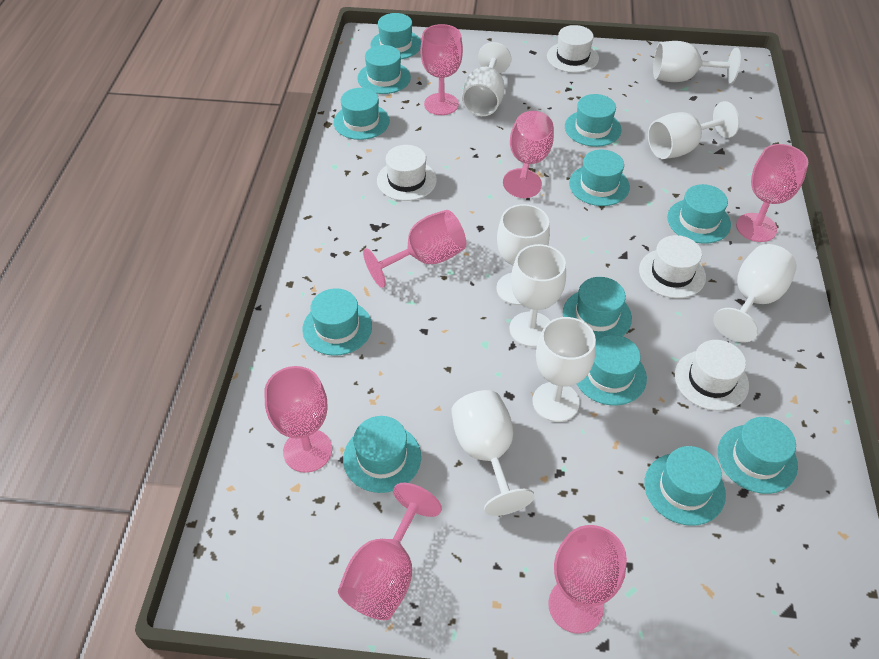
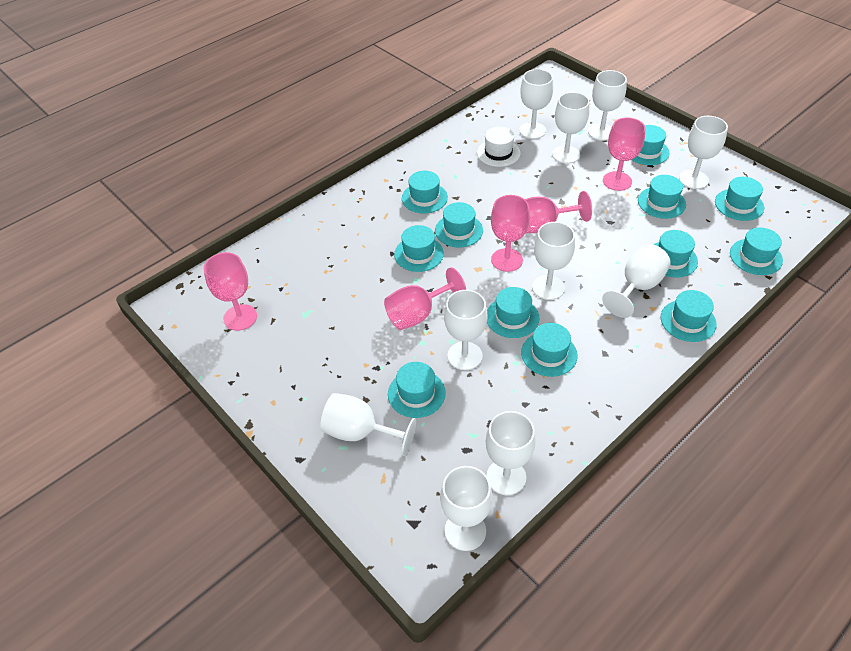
pink goblet: [264,366,332,473] [338,483,442,620] [363,210,466,288] [420,24,463,115] [503,111,554,198] [548,525,627,634] [736,144,808,242] = 7 -> [204,252,257,331] [384,267,466,330] [491,195,530,272] [525,191,592,233] [603,118,645,191] = 5
white goblet: [451,390,535,516] [462,42,511,116] [496,204,550,305] [509,244,566,347] [532,317,596,422] [648,101,740,159] [653,41,741,83] [713,244,797,342] = 8 -> [320,393,416,456] [440,466,492,551] [444,290,488,370] [485,411,536,495] [519,69,553,139] [532,222,575,300] [552,92,590,164] [588,70,627,141] [602,244,671,318] [679,116,728,189] = 10
white hat: [377,145,437,201] [547,25,599,73] [639,235,706,298] [675,340,749,411] = 4 -> [477,127,521,167] = 1

